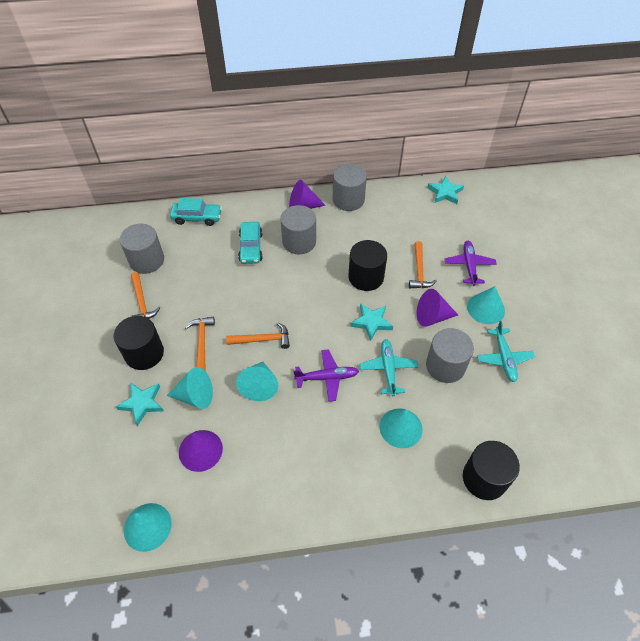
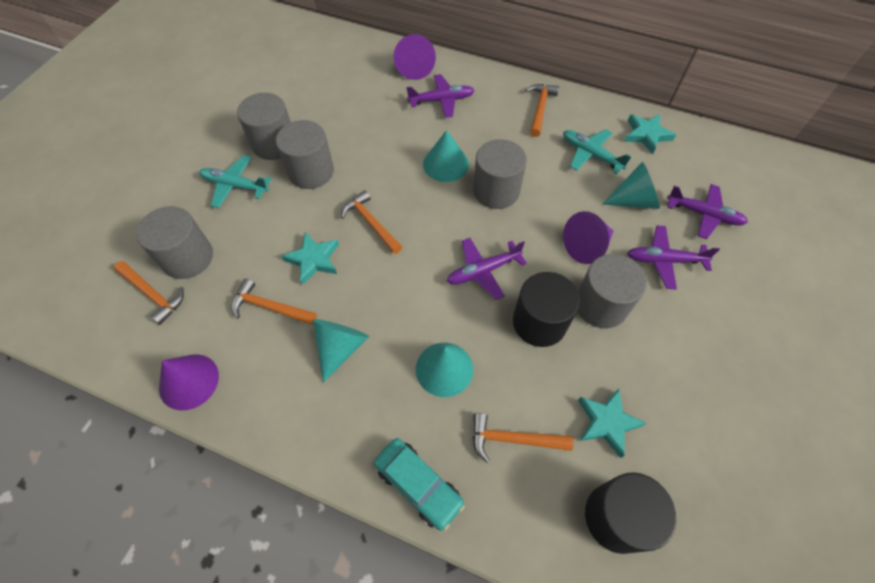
black cylinder: [114,316,164,370] [349,240,387,291] [463,441,520,500] = 3 -> [513,272,580,347] [585,472,676,554] = 2
grey cylinder: [120,224,164,274] [280,205,316,254] [333,164,367,211] [426,328,474,383] = 4 -> [136,206,213,279] [237,93,291,160] [276,120,334,189] [473,139,527,209] [577,254,647,328] = 5
orange hammer: [131,272,160,319] [185,317,215,371] [226,322,290,349] [409,241,437,288] = 4 -> [114,261,184,325] [231,278,317,325] [341,190,402,254] [473,413,573,463] [526,84,559,137] = 5
purple plane: [294,349,359,402] [444,241,497,286] = 2 -> [406,74,475,118] [447,238,527,300] [627,226,720,289] [667,184,748,239] = 4
turquoise car: [170,198,222,226] [238,222,263,264] = 2 -> [374,438,465,531] = 1
turquoise cone: [124,503,172,552] [167,367,213,409] [236,362,278,401] [380,408,422,448] [467,286,505,324] = 5 -> [313,319,369,383] [416,343,473,397] [423,130,469,182] [603,162,660,209] = 4

